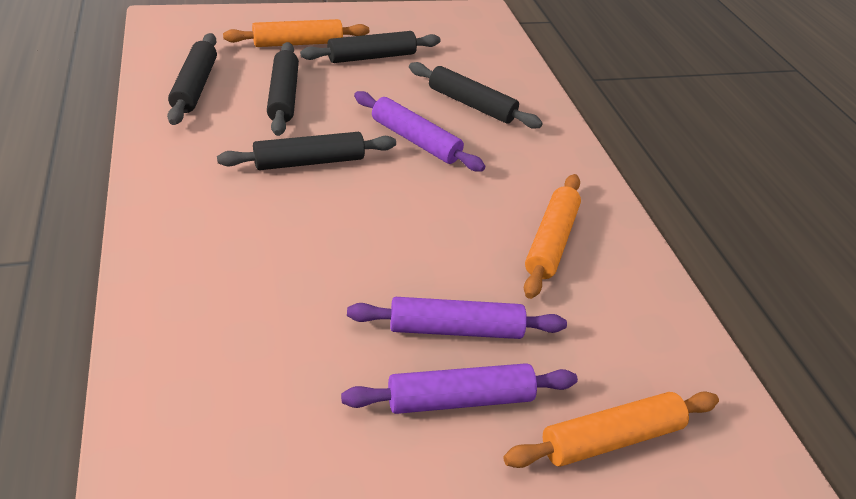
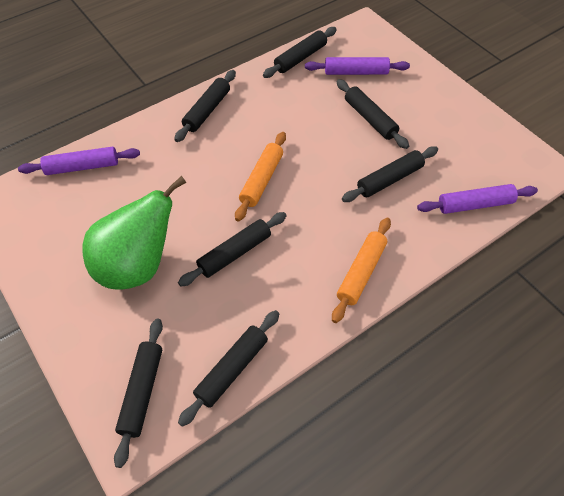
black rolling pin: [167,33,217,125] [217,132,396,170] [267,42,299,136] [300,31,441,63] [409,62,543,129] = 5 -> [114,318,163,468] [174,70,236,142] [178,212,287,287] [178,310,279,427] [263,27,337,78] [337,79,409,149] [342,146,438,202] = 7
green pear: none = 0 -> [82,176,187,290] = 1
orange rolling pin: [223,19,369,47] [503,391,719,468] [524,174,581,299] = 3 -> [235,132,286,221] [332,218,391,323] = 2

